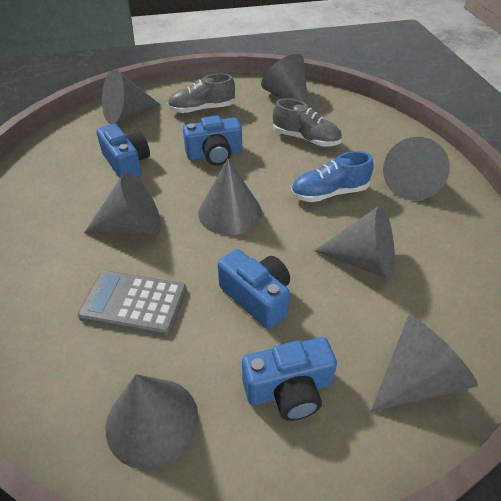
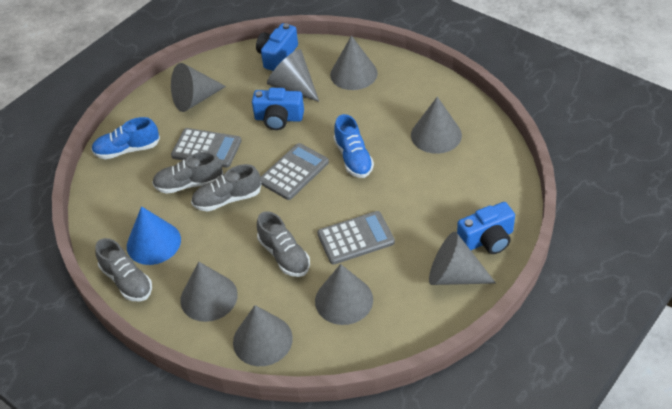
blue camera: [96,124,150,178] [183,115,242,165] [218,249,290,329] [242,337,337,421] = 4 -> [252,88,304,130] [256,23,298,71] [457,202,515,254] = 3
blue cone: none = 0 -> [127,206,181,265] = 1
blue shoe: [291,151,374,202] = 1 -> [91,117,160,159] [334,114,374,178] = 2
grey calculator: [78,271,187,336] = 1 -> [171,128,242,168] [260,143,329,200] [317,211,395,265] = 3
grey shoe: [167,73,235,113] [273,98,342,146] = 2 -> [95,238,152,301] [152,152,223,194] [191,164,261,211] [257,211,310,277] = 4

